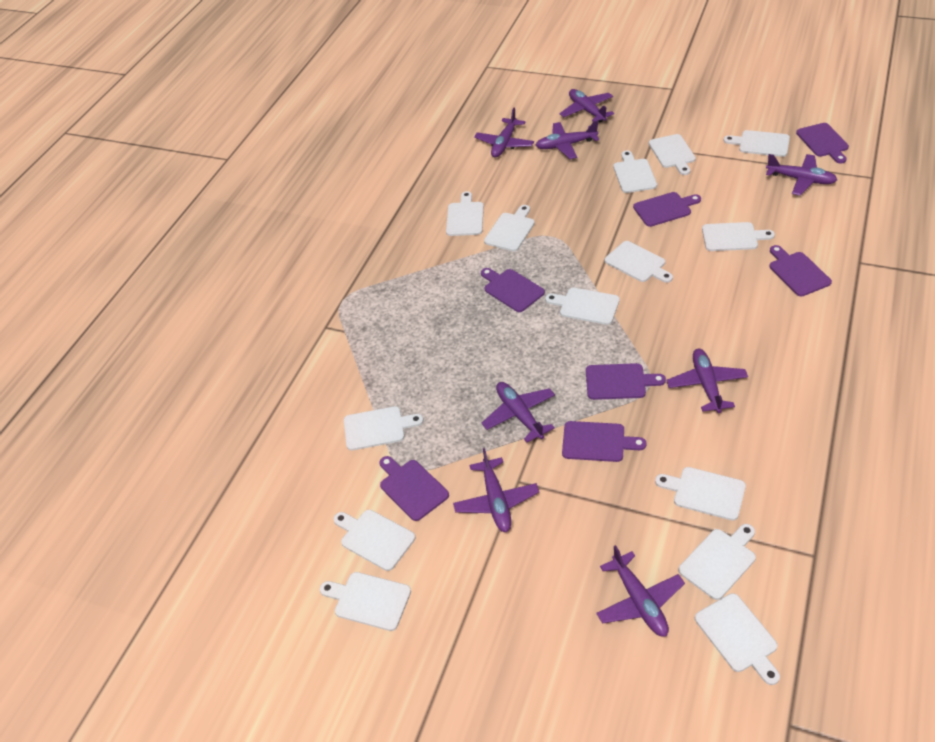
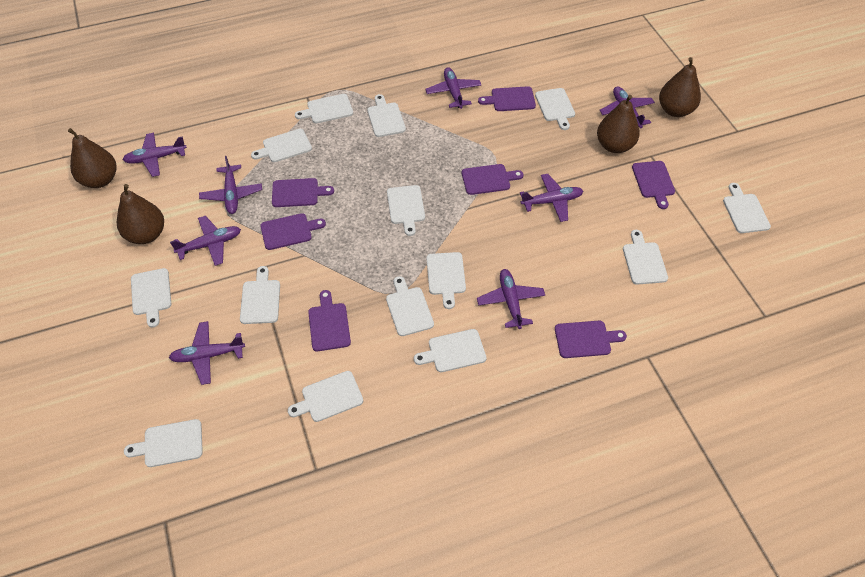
brown pear: none = 0 -> [68,128,116,188] [117,184,164,244] [597,95,640,153] [659,57,701,117] = 4

